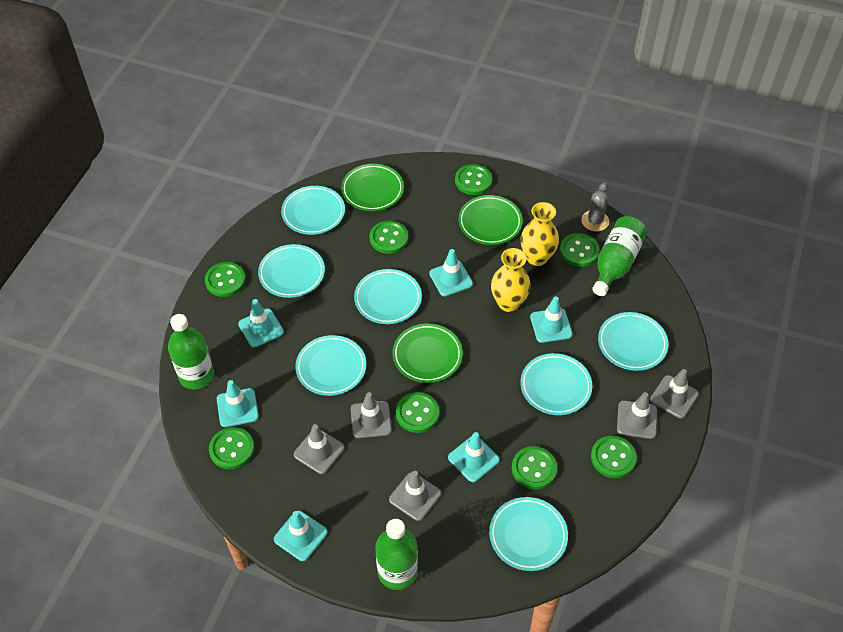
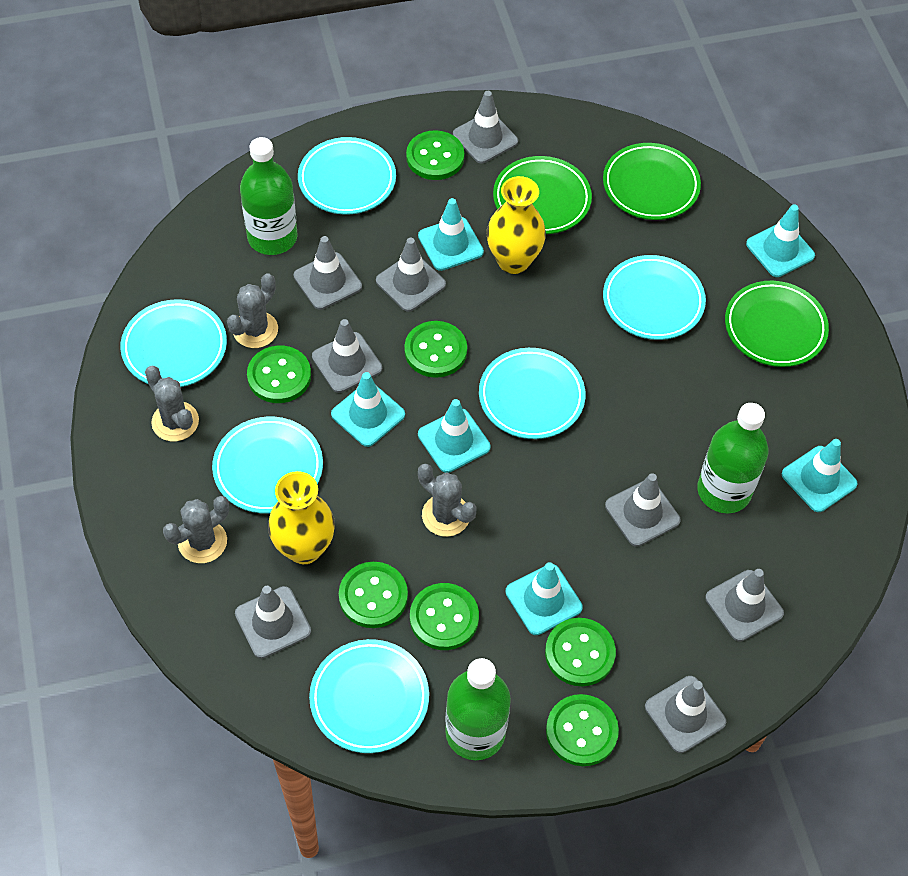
green button: [205,262,246,297] [209,427,254,469] [370,221,408,254] [396,392,439,433] [455,164,492,195] [512,446,557,490] [560,233,600,267] [591,436,637,478] = 8 -> [247,346,311,403] [339,562,408,628] [404,321,467,378] [406,130,464,180] [410,583,479,650] [545,618,616,686] [546,694,619,766] = 7
grey cactus: [581,183,609,232] = 1 -> [145,366,199,441] [163,496,229,563] [227,273,278,348] [418,464,477,537] = 4
grey traffic cone: [294,424,345,474] [351,392,392,438] [389,471,441,521] [617,392,657,439] [650,369,699,418] = 5 -> [235,586,311,659] [294,236,362,310] [312,319,382,393] [376,238,446,312] [453,91,518,164] [605,473,680,547] [645,676,726,753] [705,569,784,641] = 8
turquoise plate: [258,244,325,298] [281,186,345,235] [295,335,366,396] [354,269,422,324] [489,497,568,571] [520,353,592,415] [598,312,668,371] = 7 -> [120,299,227,387] [212,417,323,513] [298,137,396,215] [309,639,429,753] [479,348,586,439] [603,255,706,340] = 6

